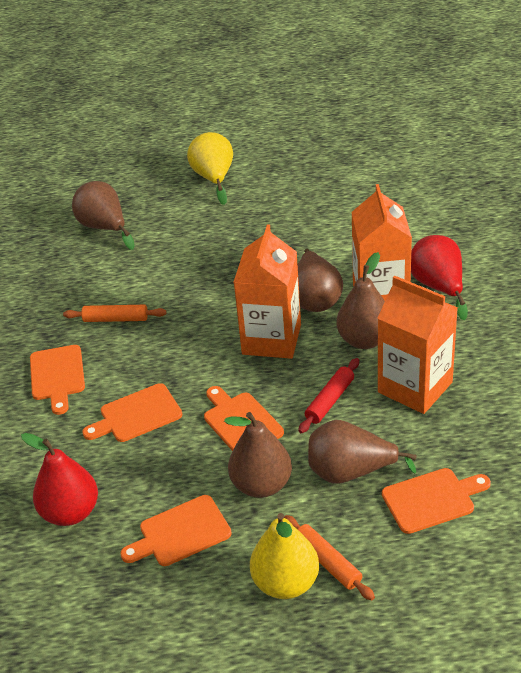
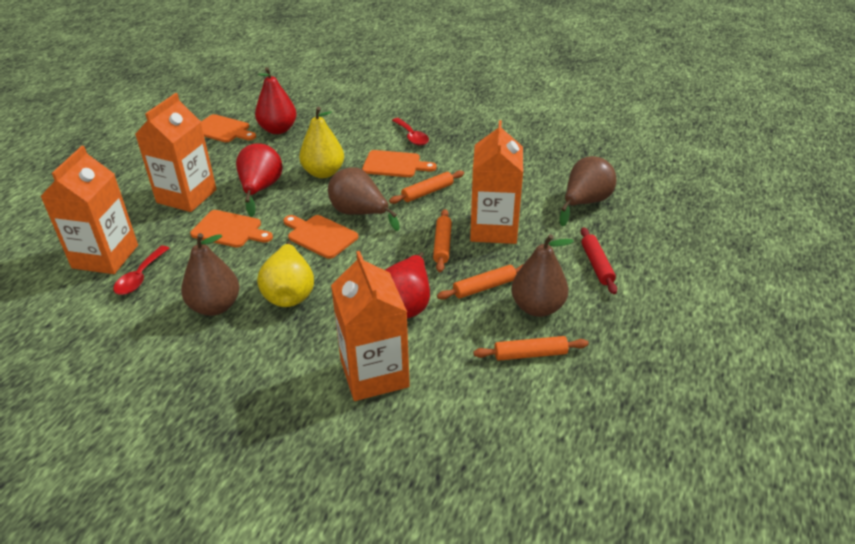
brown pear: [72,181,135,250] [224,412,292,498] [297,249,343,312] [308,420,417,484] [336,252,385,349] = 5 -> [181,233,239,316] [328,167,400,231] [511,234,574,317] [560,156,616,226] = 4
orange carton: [234,225,301,359] [352,184,412,301] [377,275,458,414] = 3 -> [40,146,138,274] [135,93,217,212] [331,251,410,401] [470,120,523,244] = 4
orange cutting board: [30,345,85,415] [82,383,182,442] [120,495,232,566] [204,386,284,451] [382,468,491,534] = 5 -> [190,210,273,248] [201,114,256,142] [283,215,359,259] [362,150,437,177] = 4
orange rolling pin: [63,305,166,322] [284,515,375,601] = 2 -> [389,170,464,204] [433,209,452,272] [437,264,524,300] [474,336,589,361] = 4
red pear: [21,433,98,526] [411,235,468,320] = 2 -> [236,143,282,217] [255,67,297,134] [385,252,430,319] = 3
red spoon: none = 0 -> [113,245,169,295] [392,118,429,146] = 2

